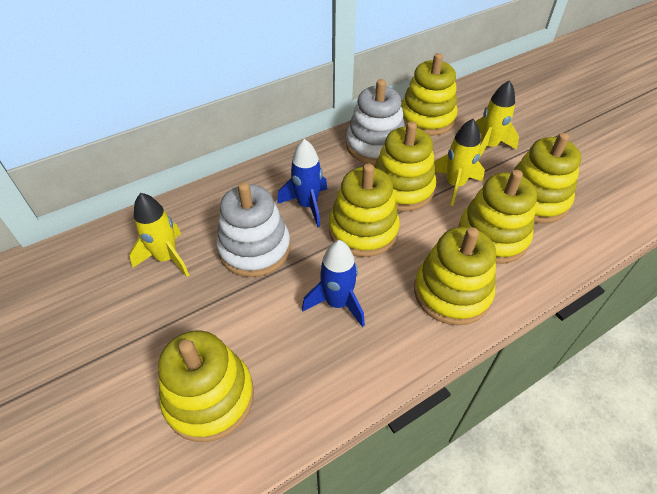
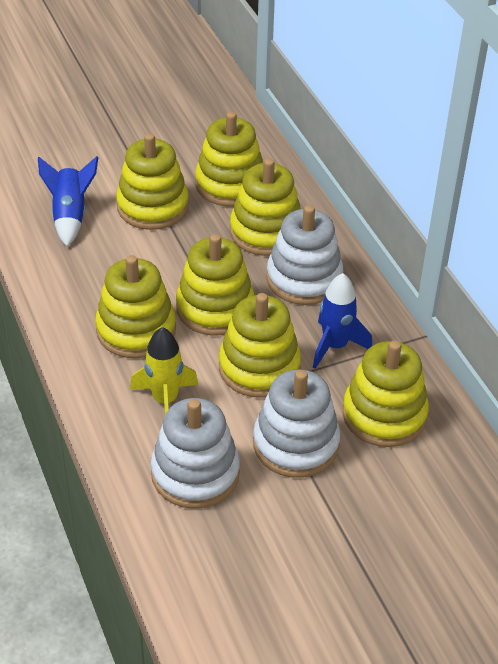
white stacking toy: [216,182,291,277] [346,79,405,165] = 2 -> [151,398,240,509] [253,369,341,478] [266,205,343,305] = 3
yellow rocket: [129,193,189,277] [434,119,485,206] [476,80,519,160] = 3 -> [130,327,198,415] = 1

